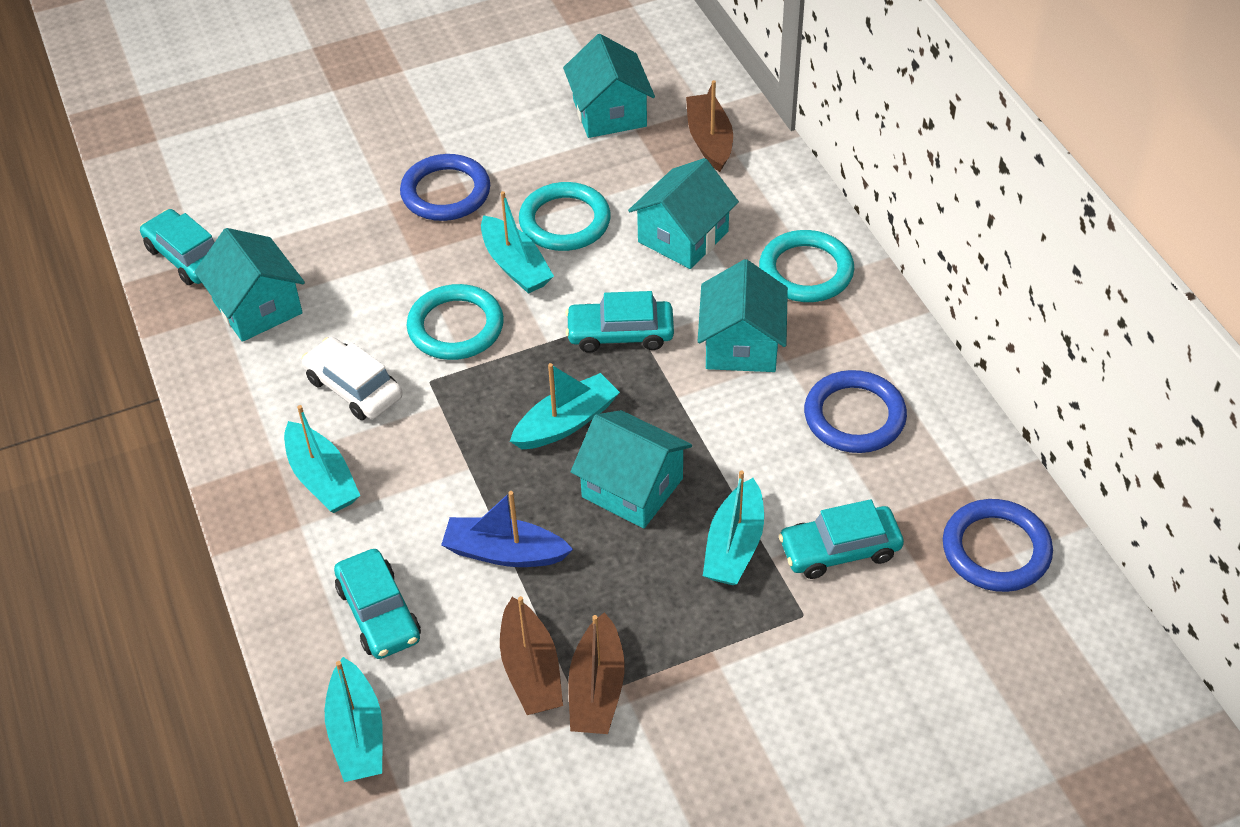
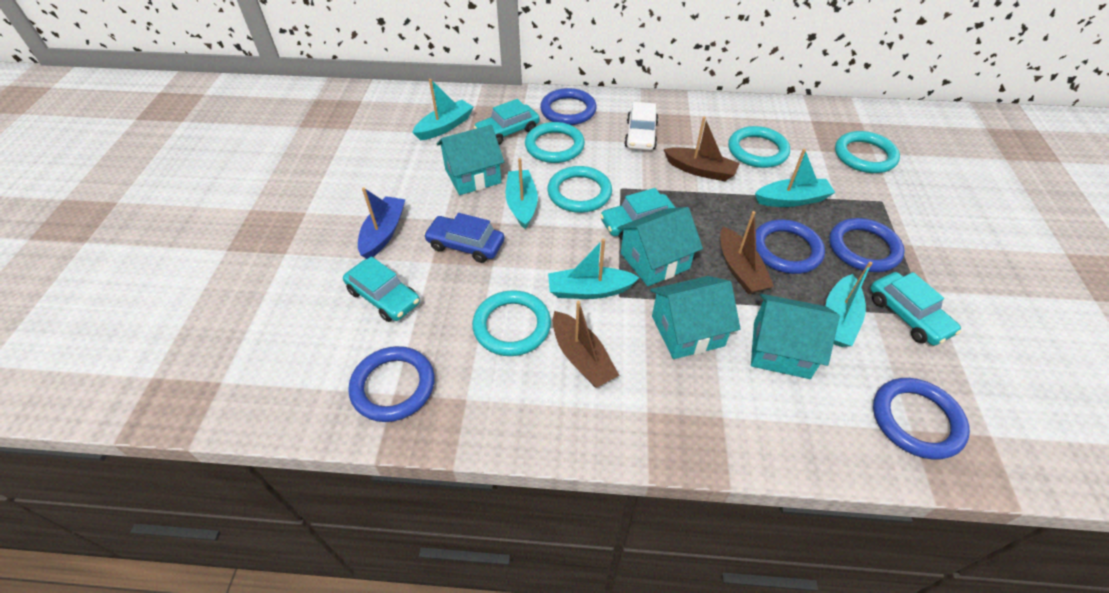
blue car: none = 0 -> [424,213,504,263] = 1
blue ring: [400,154,490,221] [804,370,907,453] [943,499,1053,592] = 3 -> [348,346,435,422] [540,88,597,125] [756,220,825,274] [829,218,905,272] [873,378,970,460] = 5
turquoise house: [195,228,305,342] [563,34,655,138] [571,410,692,528] [628,158,739,269] [698,259,788,372] = 5 -> [437,125,504,195] [617,207,703,286] [650,276,741,359] [751,294,840,379] = 4
turquoise ring: [407,284,504,360] [519,182,611,251] [759,230,854,302] = 3 -> [472,290,551,356] [525,122,585,163] [547,166,612,213] [728,126,790,168] [835,131,900,173] = 5

